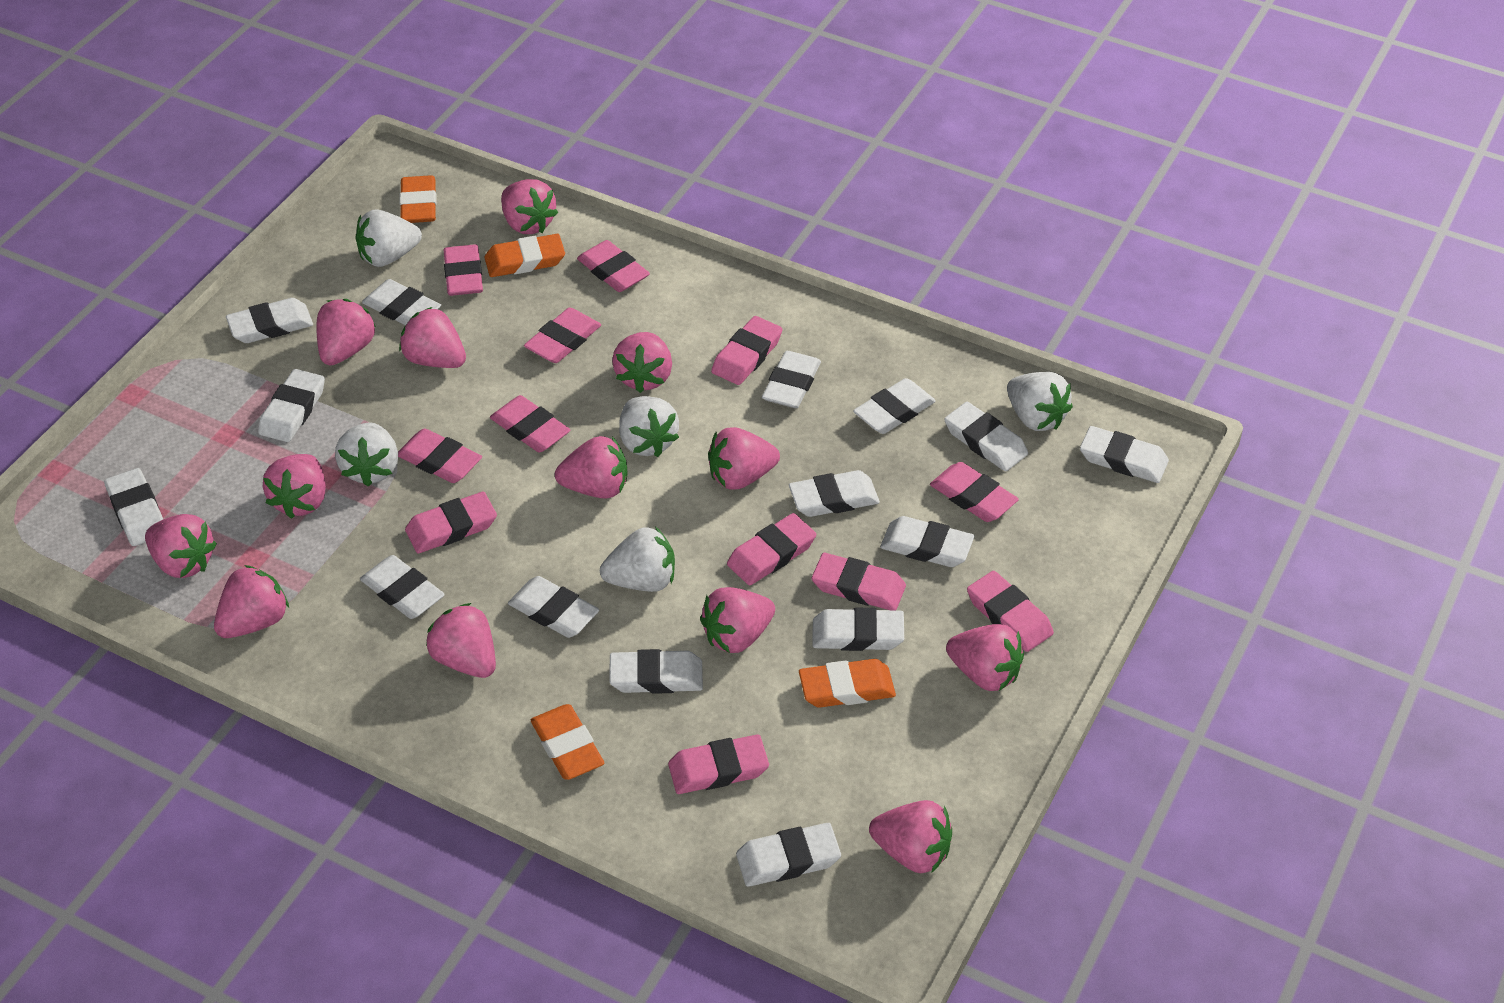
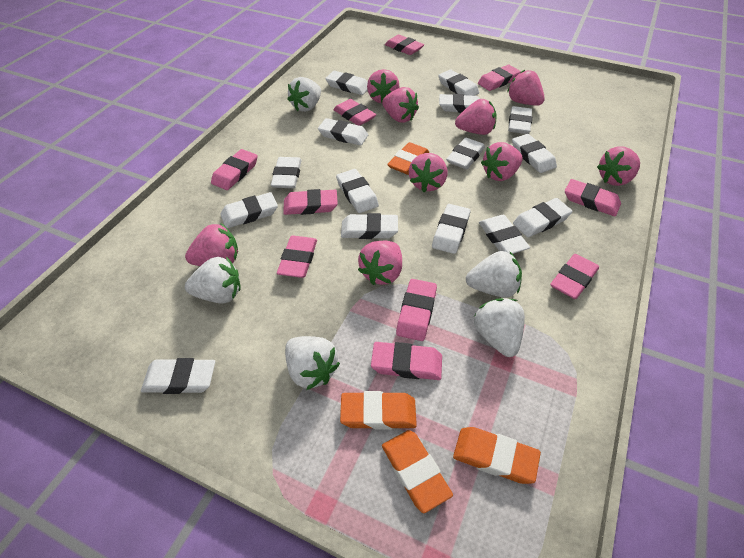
pink eraser: [398,428,482,483] [405,492,497,553] [444,244,483,296] [490,395,570,453] [524,308,601,363] [577,240,650,292] [668,734,769,794] [711,316,782,385] [727,513,816,586] [812,553,906,610] [930,462,1019,522] [967,571,1054,652] = 12 -> [211,149,258,190] [277,236,317,278] [283,189,338,215] [333,99,377,126] [371,342,442,380] [385,35,424,55] [396,279,437,341] [478,65,521,91] [550,254,599,299] [565,179,621,217] = 10
pink strawberry: [145,514,217,578] [214,565,289,638] [263,454,326,519] [316,299,376,365] [399,307,466,368] [426,603,496,678] [501,179,558,234] [555,436,628,499] [612,332,672,393] [700,587,775,653] [708,427,780,490] [869,800,952,873] [946,624,1024,691] = 13 -> [185,224,238,266] [358,241,402,285] [367,69,400,103] [382,87,419,123] [409,153,447,192] [455,99,497,135] [481,142,523,181] [507,70,545,106] [597,146,640,186] = 9

